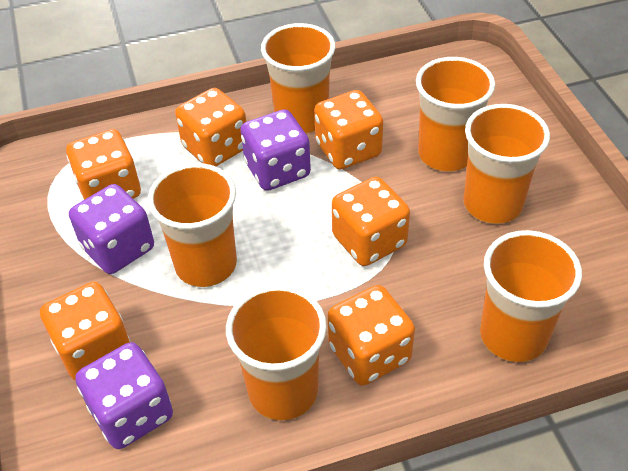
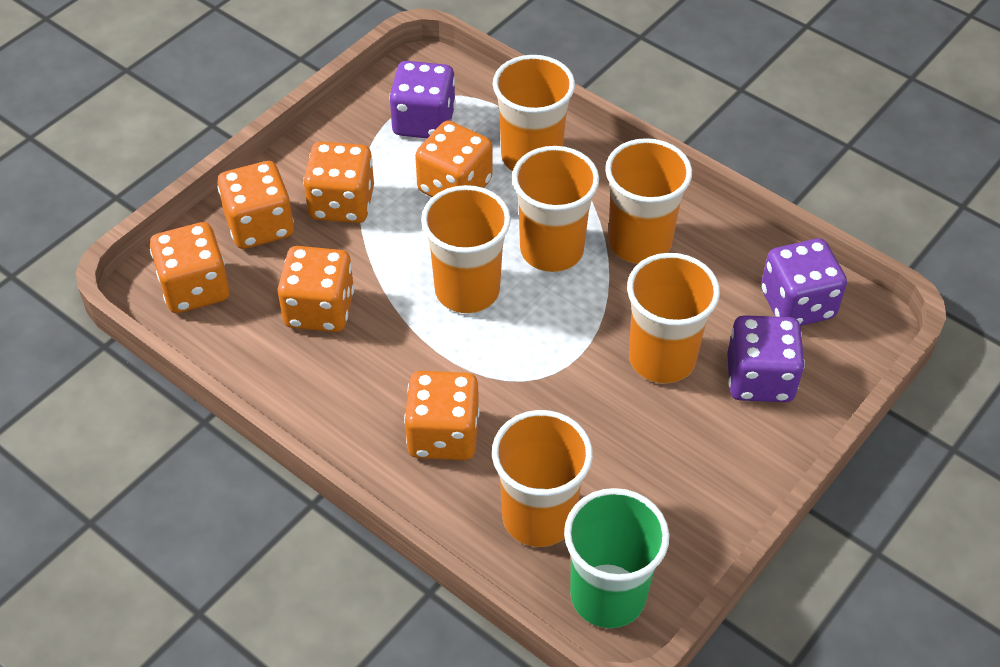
green cup: none = 0 -> [564,488,669,628] = 1

